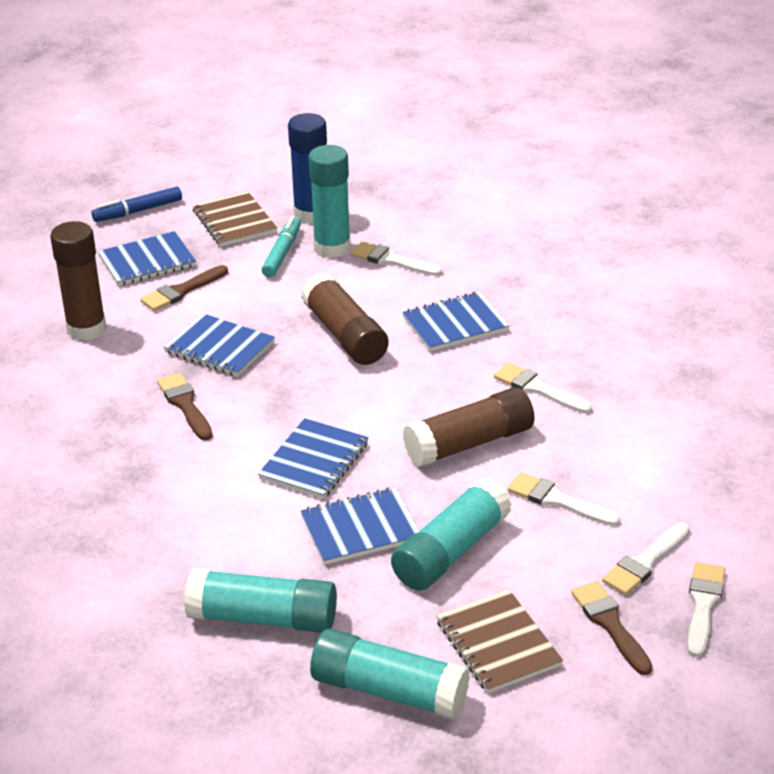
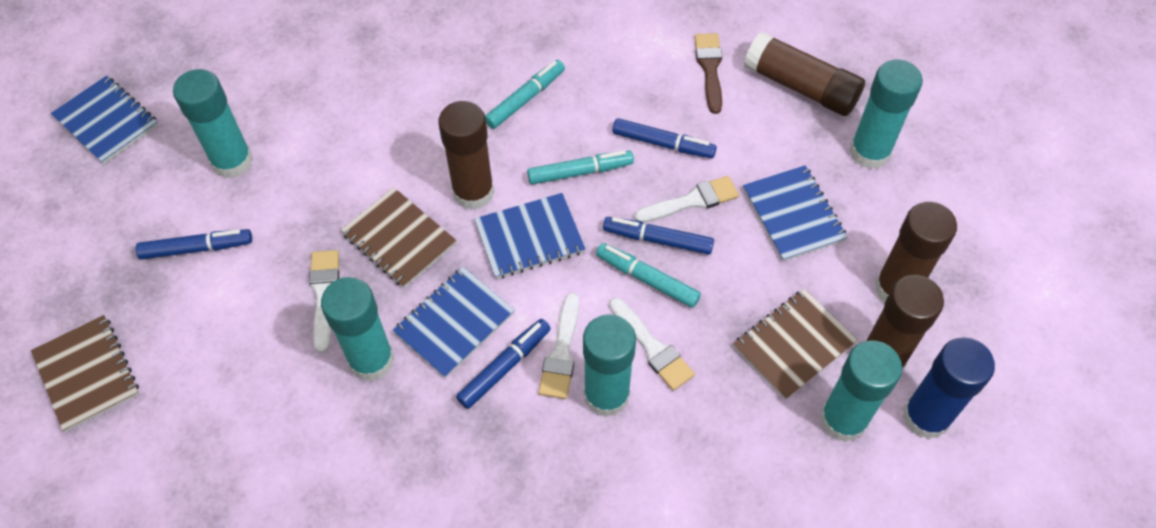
blue marker: [91,186,182,222] = 1 -> [136,229,252,260] [456,319,551,409] [603,217,714,255] [612,118,717,158] = 4
blue notebook: [98,231,196,286] [164,313,275,377] [258,418,369,499] [300,487,420,565] [402,292,510,352] = 5 -> [51,76,159,164] [392,267,515,378] [474,193,585,279] [743,165,848,261] = 4
brown brush: [140,265,228,311] [157,373,212,440] [571,581,653,675] = 3 -> [694,33,722,114] = 1
brown glue stick: [50,221,107,341] [301,273,388,365] [403,387,534,467] = 3 -> [438,101,494,210] [744,31,865,116] [865,275,944,371] [875,202,957,304] = 4
brown notebook: [192,191,277,247] [436,589,563,693] = 2 -> [31,315,139,432] [341,187,457,288] [733,289,858,400] = 3
turquoise glue stick: [184,568,337,633] [308,145,351,258] [310,629,470,720] [391,478,512,591] = 4 -> [173,69,253,178] [321,277,394,381] [583,314,636,417] [820,341,902,443] [849,60,923,169] = 5
turquoise marker: [261,216,301,277] = 1 -> [485,60,565,129] [527,150,634,185] [596,243,701,308] = 3
white brush: [351,241,442,276] [494,363,592,414] [508,472,620,526] [602,522,690,595] [687,562,725,657] = 5 -> [309,250,339,353] [538,293,579,399] [609,298,695,391] [634,176,739,223] = 4

